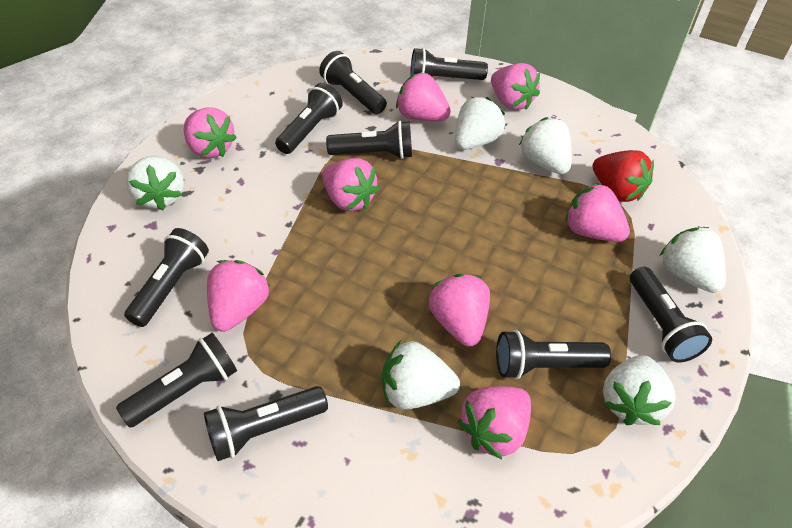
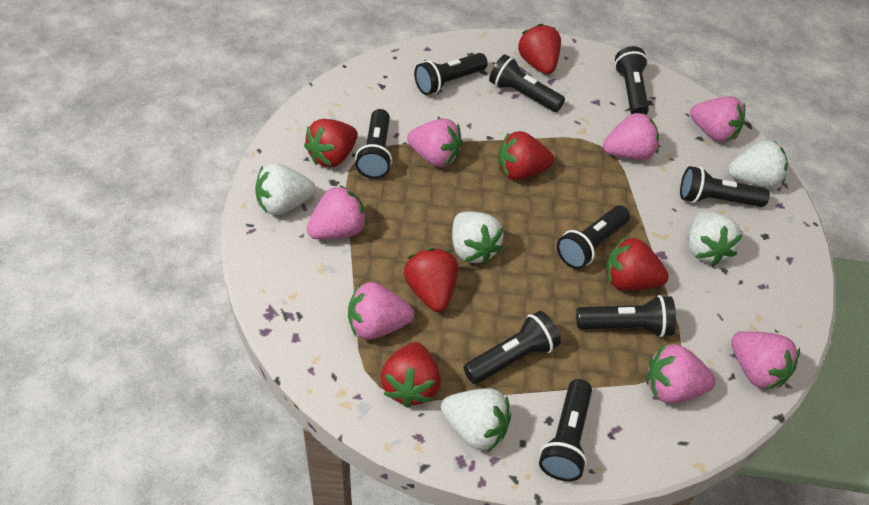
pink strawberry: [184,107,237,158] [207,260,270,332] [322,158,379,211] [396,72,451,121] [429,274,490,347] [457,386,531,459] [491,63,540,110] [565,183,630,242] = 8 -> [307,185,367,239] [348,282,414,340] [407,118,463,167] [603,112,659,160] [646,344,716,403] [690,96,745,143] [731,332,800,390] = 7
red strawberry: [592,150,654,202] = 1 -> [304,119,358,167] [380,342,441,408] [404,248,458,312] [498,131,554,180] [518,23,561,75] [605,237,669,291] = 6
white strawberry: [126,156,184,210] [382,341,460,409] [455,97,505,150] [519,117,572,174] [603,355,676,425] [660,227,726,293] = 6 -> [255,164,316,215] [441,388,511,452] [452,211,504,264] [688,211,742,266] [728,140,788,188] = 5

